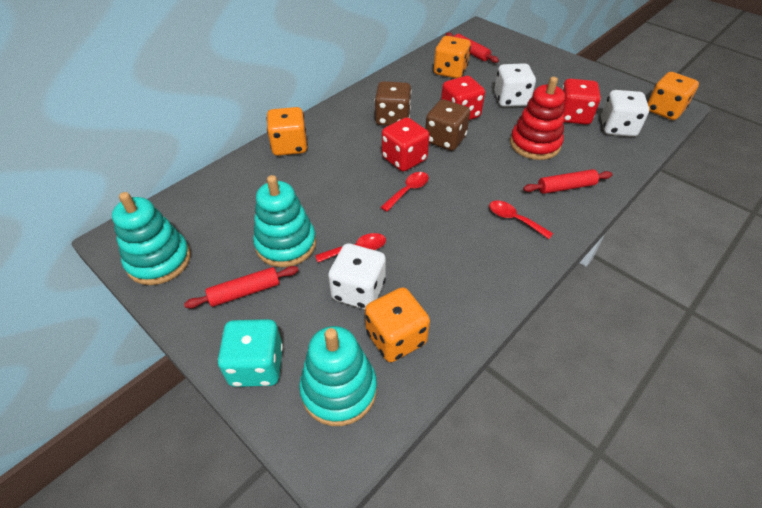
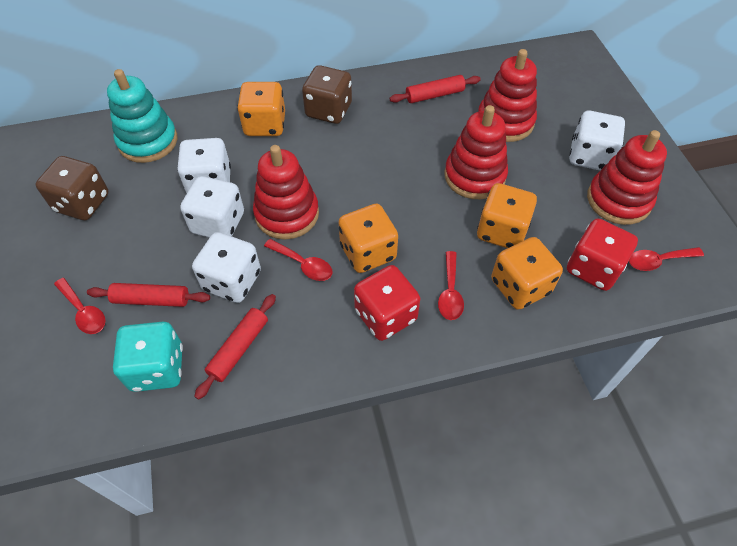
red dice: [382,118,430,171] [441,76,485,120] [562,78,601,125] = 3 -> [354,265,420,341] [567,218,638,291] = 2
red spoon: [315,233,386,262] [381,172,429,212] [489,201,553,239] = 3 -> [54,278,105,334] [264,239,332,281] [438,251,464,320] [629,247,704,271] = 4
red stacking toy: [510,77,565,160] = 1 -> [253,145,319,240] [444,105,508,199] [478,49,537,142] [587,130,667,225] = 4
turquoise stacking toy: [112,192,191,285] [253,175,316,267] [299,326,377,426] = 3 -> [107,69,177,163] = 1
white dice: [328,243,386,310] [494,63,536,107] [601,90,649,137] = 3 -> [177,138,231,193] [180,176,244,238] [192,232,261,303] [569,110,625,171] = 4

